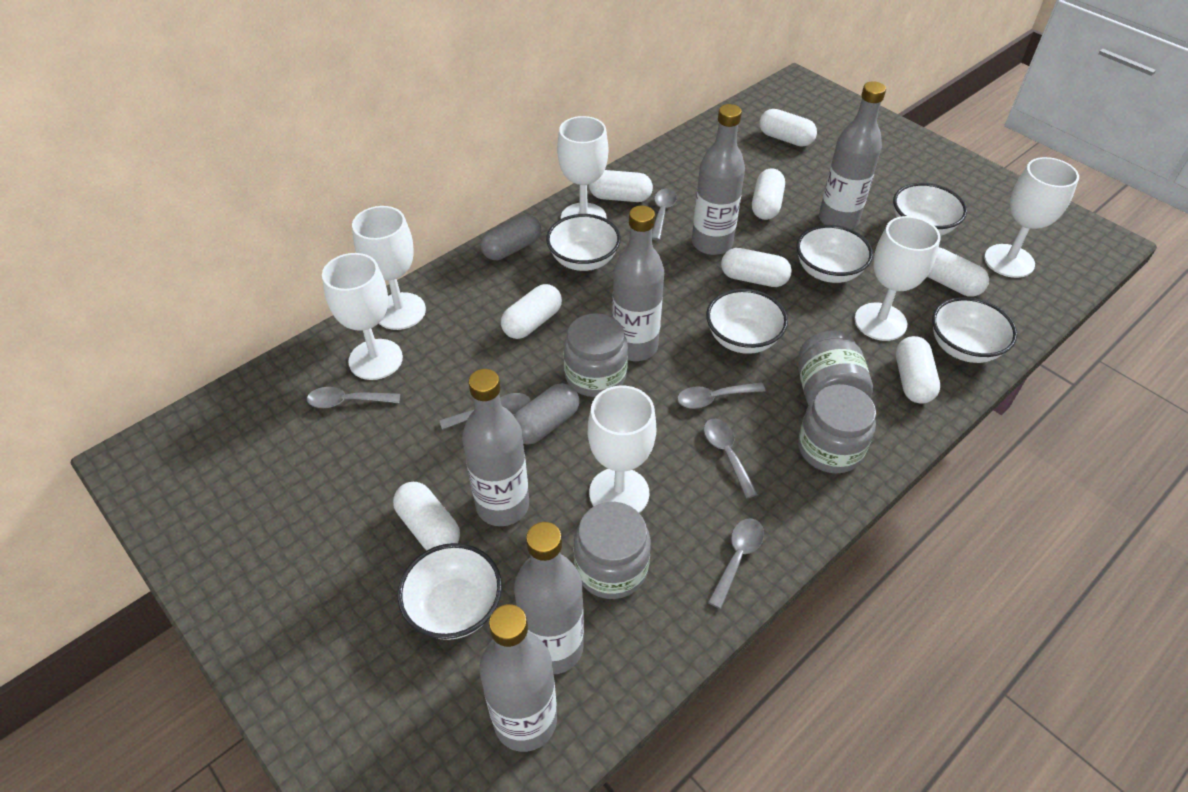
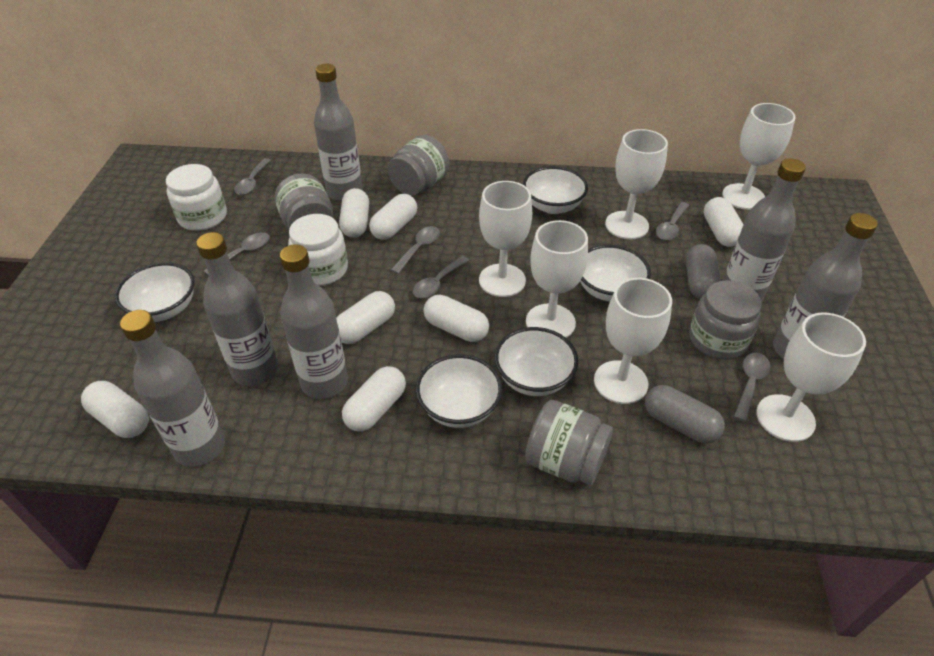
white bowl: [398,543,502,640] [546,214,621,271] [706,289,788,354] [796,225,873,283] [893,183,967,236] [932,297,1017,363] = 6 -> [115,262,195,322] [416,354,503,428] [494,327,578,396] [523,166,588,214] [580,245,651,302] = 5
white capsule: [393,482,460,550] [501,284,562,339] [589,170,653,202] [721,248,792,287] [752,168,785,220] [760,109,817,147] [896,336,940,404] [927,247,989,297] = 8 -> [81,381,149,438] [336,291,395,344] [339,188,369,237] [342,366,406,431] [369,194,417,240] [423,295,489,342] [704,197,744,247] = 7
white jar: none = 0 -> [166,164,227,231] [288,214,348,286] = 2

